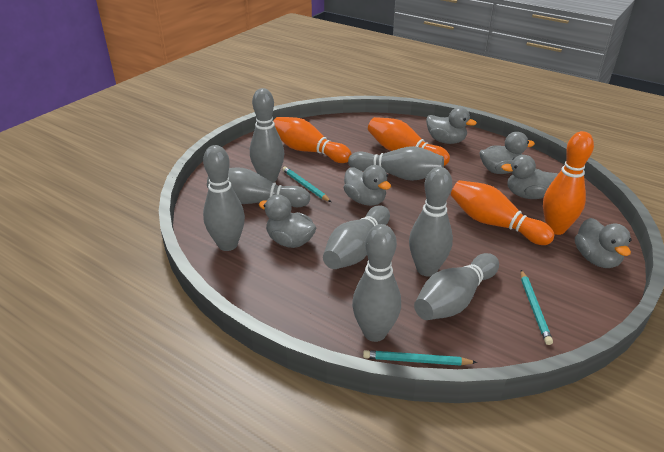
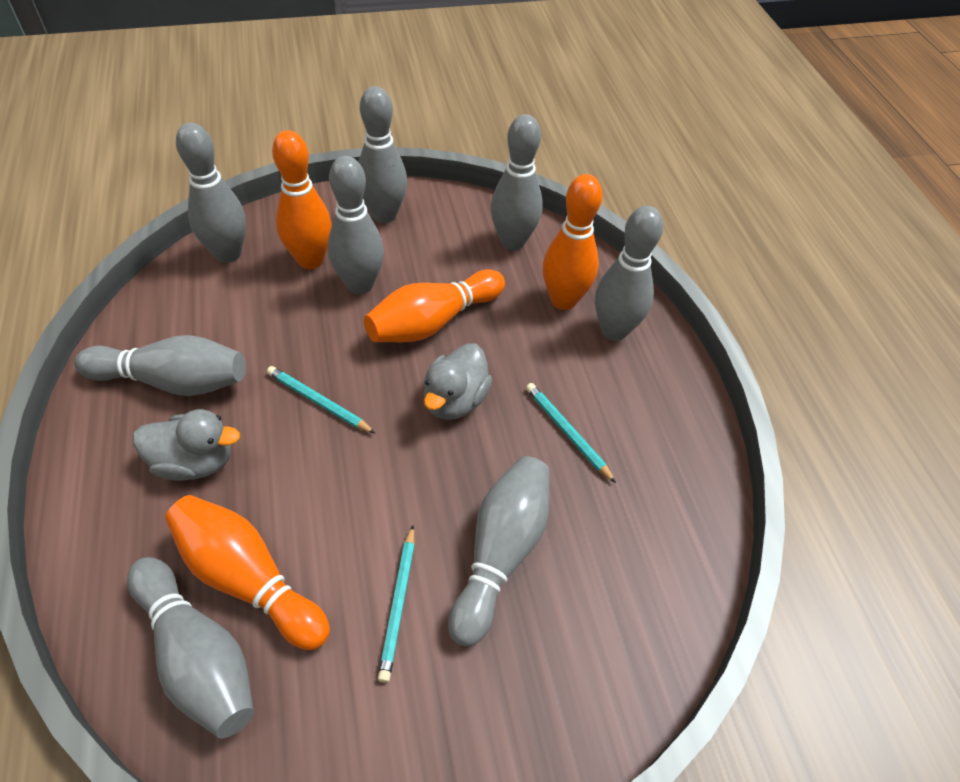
grey duck: [259,195,316,248] [344,165,391,206] [426,107,477,144] [479,132,535,174] [501,155,558,199] [575,218,632,268] = 6 -> [133,409,240,481] [424,343,492,420] = 2

